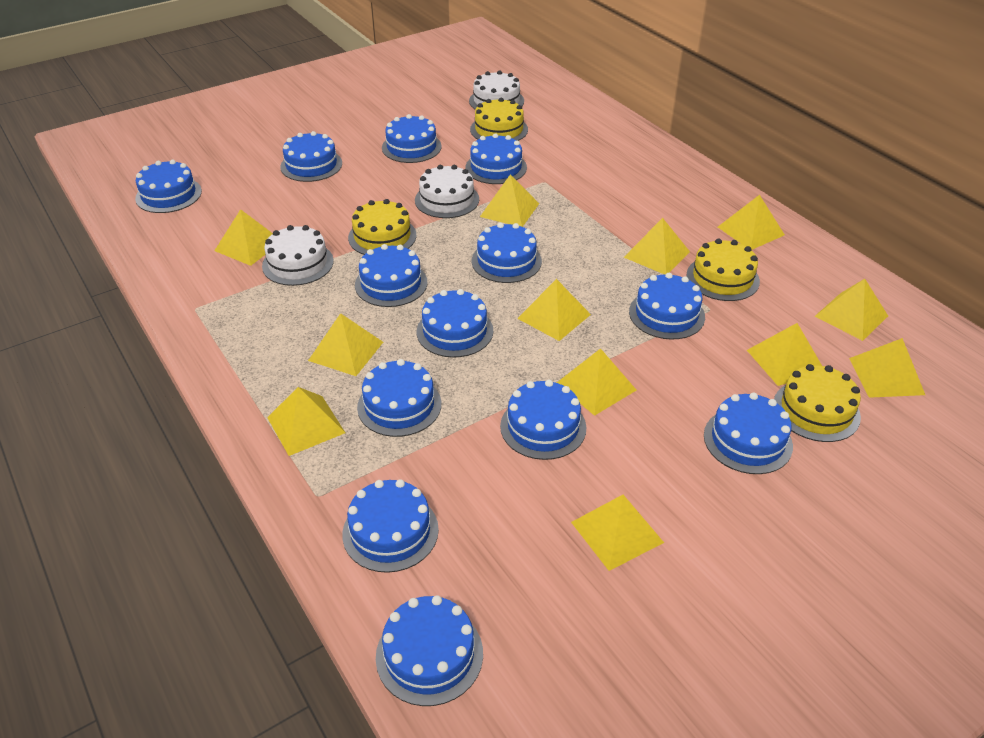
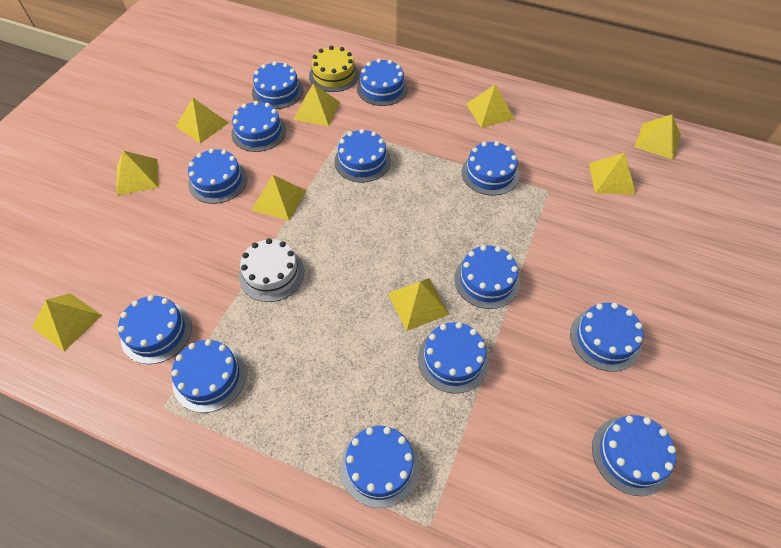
white cake: [262,225,334,286] [415,165,479,218] [469,70,524,110] = 3 -> [239,238,304,302] = 1
yellow cake: [348,199,416,255] [470,98,528,141] [687,239,760,301] [774,364,861,442] = 4 -> [309,46,359,92] = 1
yellow pyramid: [214,209,273,266] [267,387,345,456] [308,313,383,376] [480,174,539,227] [517,279,591,341] [557,348,637,416] [571,495,664,571] [624,218,690,275] [718,195,785,250] [747,323,822,386] [815,279,888,341] [849,338,925,398] = 12 -> [32,293,102,351] [116,151,158,195] [176,98,229,143] [252,175,306,221] [294,84,340,126] [388,278,450,331] [466,84,515,128] [589,153,636,195] [635,115,681,160] = 9

